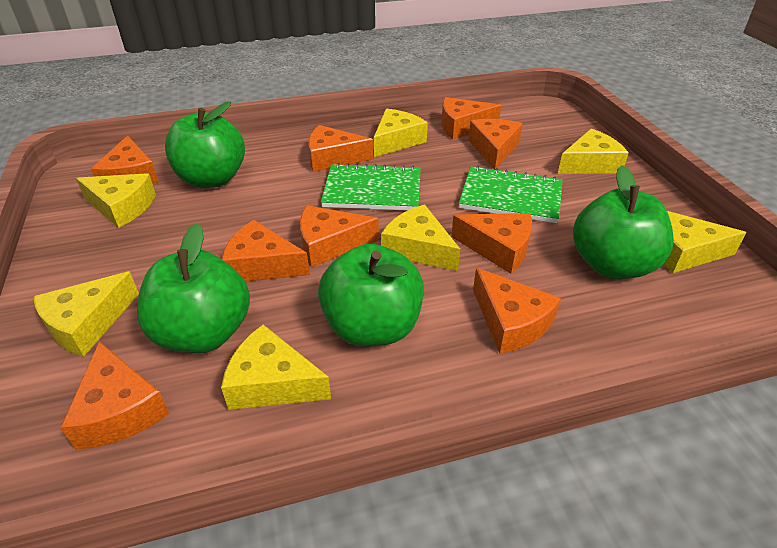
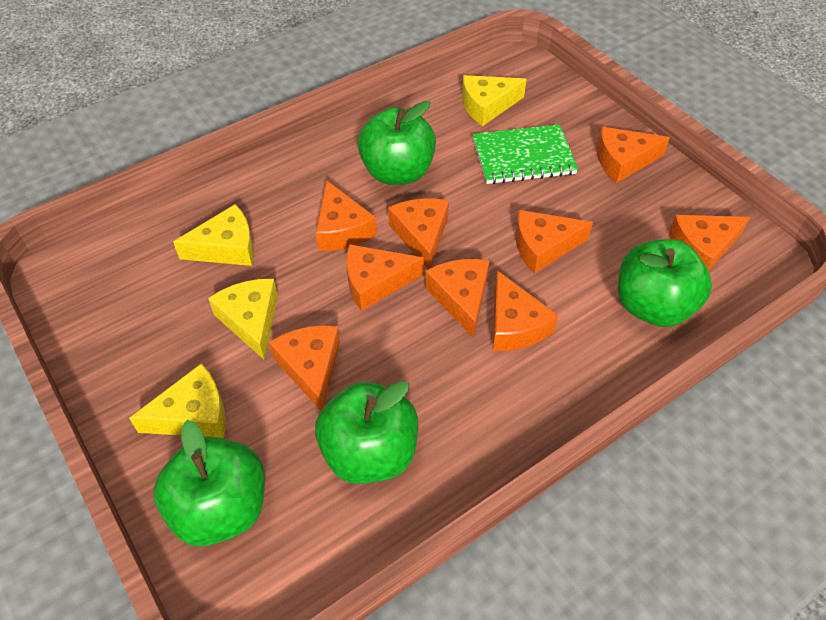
green notebook: [321,163,421,211] [459,166,563,223] = 2 -> [472,124,578,184] = 1
yellow cheese: [34,271,139,357] [76,173,156,228] [221,325,331,410] [374,109,428,157] [381,204,460,271] [558,128,629,174] [664,211,747,273] = 7 -> [129,363,226,438] [173,204,254,266] [208,279,278,360] [462,75,527,126] = 4

